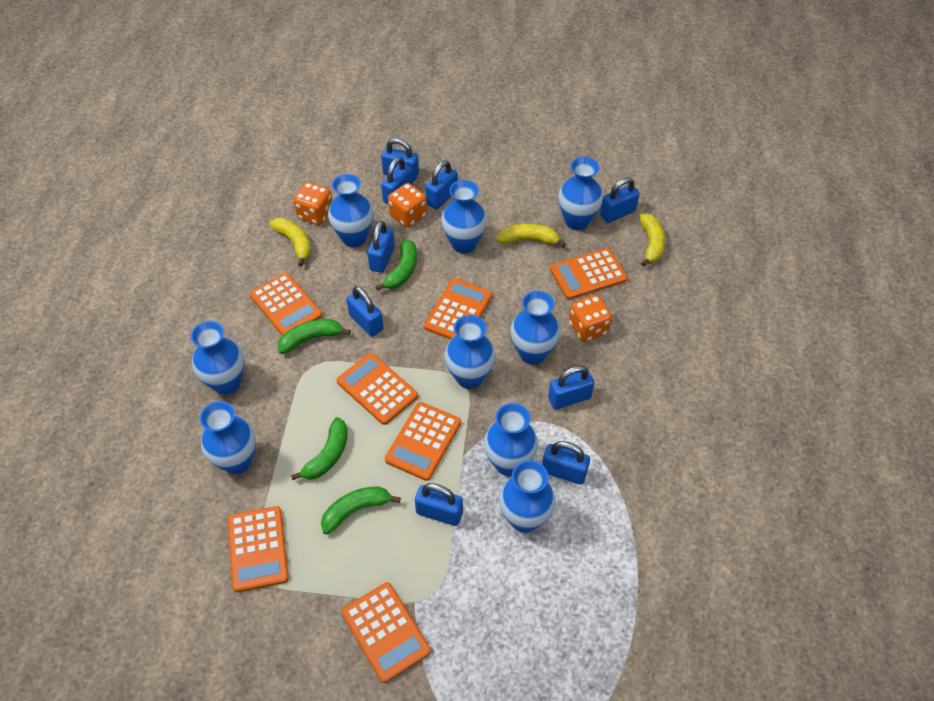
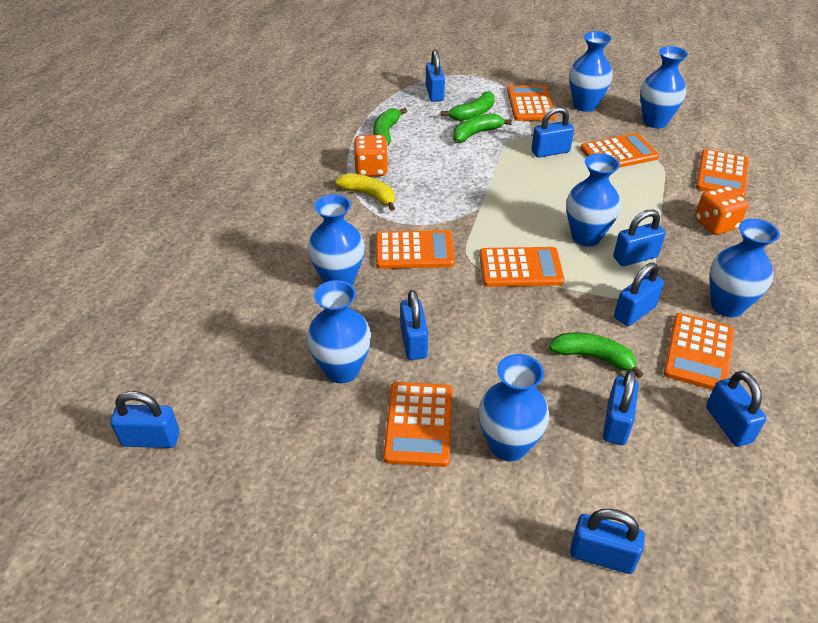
blue vase: [191,321,244,395] [200,401,256,474] [328,174,373,247] [441,180,487,254] [445,315,495,389] [484,403,538,476] [499,460,555,533] [510,291,560,365] [558,157,603,230] = 9 -> [307,280,371,383] [308,194,365,285] [479,354,549,461] [566,153,621,246] [569,31,613,112] [640,46,688,128] [709,219,780,317] = 7
orange dice: [293,182,332,225] [388,183,427,228] [569,295,612,342] = 3 -> [353,135,388,177] [695,186,749,235] = 2
yellow banana: [269,218,311,266] [497,223,566,247] [639,213,665,267] = 3 -> [335,173,395,211] = 1

